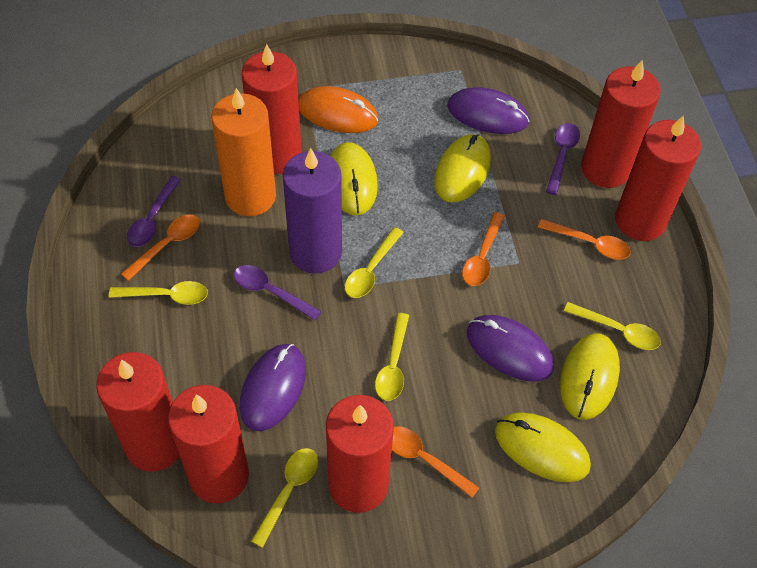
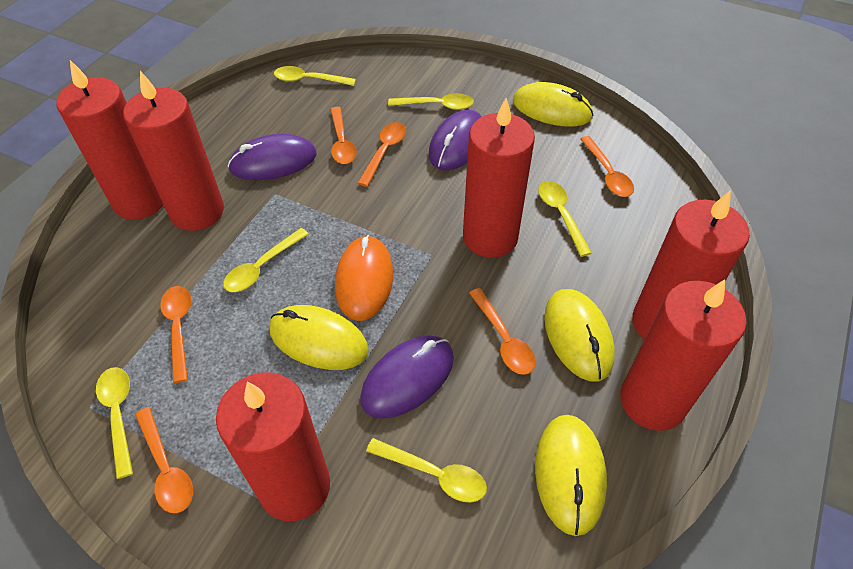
orange candle: [211,88,276,216] = 1 -> none = 0
orange spoon: [121,214,200,281] [392,426,479,498] [462,212,505,286] [538,219,631,260] = 4 -> [135,407,193,513] [160,286,191,383] [330,107,357,164] [358,122,406,187] [469,288,536,375] [580,136,634,197] = 6
purple candle: [283,148,342,274] = 1 -> none = 0
purple spoon: [127,176,181,247] [234,265,322,320] [546,123,580,195] = 3 -> none = 0
yellow spoon: [109,281,208,305] [251,448,318,548] [345,227,404,298] [375,313,409,401] [564,302,661,350] = 5 -> [96,367,133,479] [223,228,309,292] [274,66,356,86] [366,438,487,503] [388,93,474,110] [538,181,592,257] = 6

